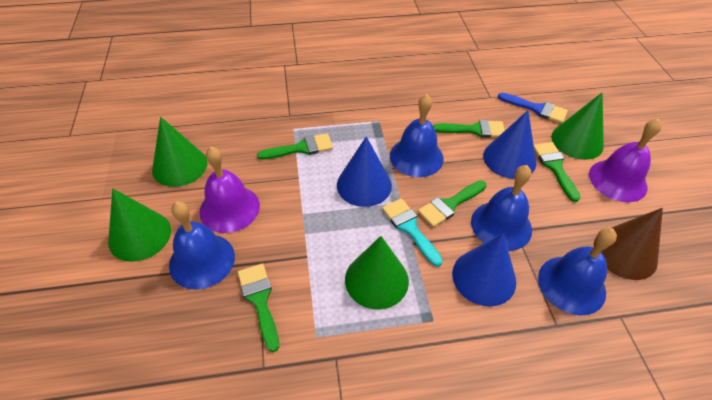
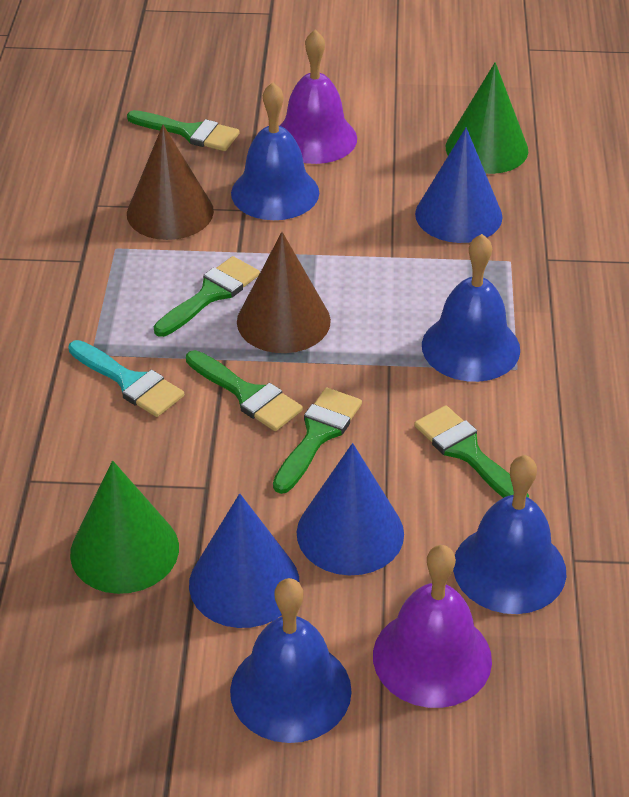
blue brush: [498,93,568,123] = 1 -> none = 0
brown cone: [594,208,663,280] = 1 -> [127,125,214,240] [237,232,331,353] = 2
green cone: [108,188,171,262] [152,117,207,187] [345,236,409,309] [551,92,604,160] = 4 -> [70,461,179,594] [446,62,528,174] = 2

